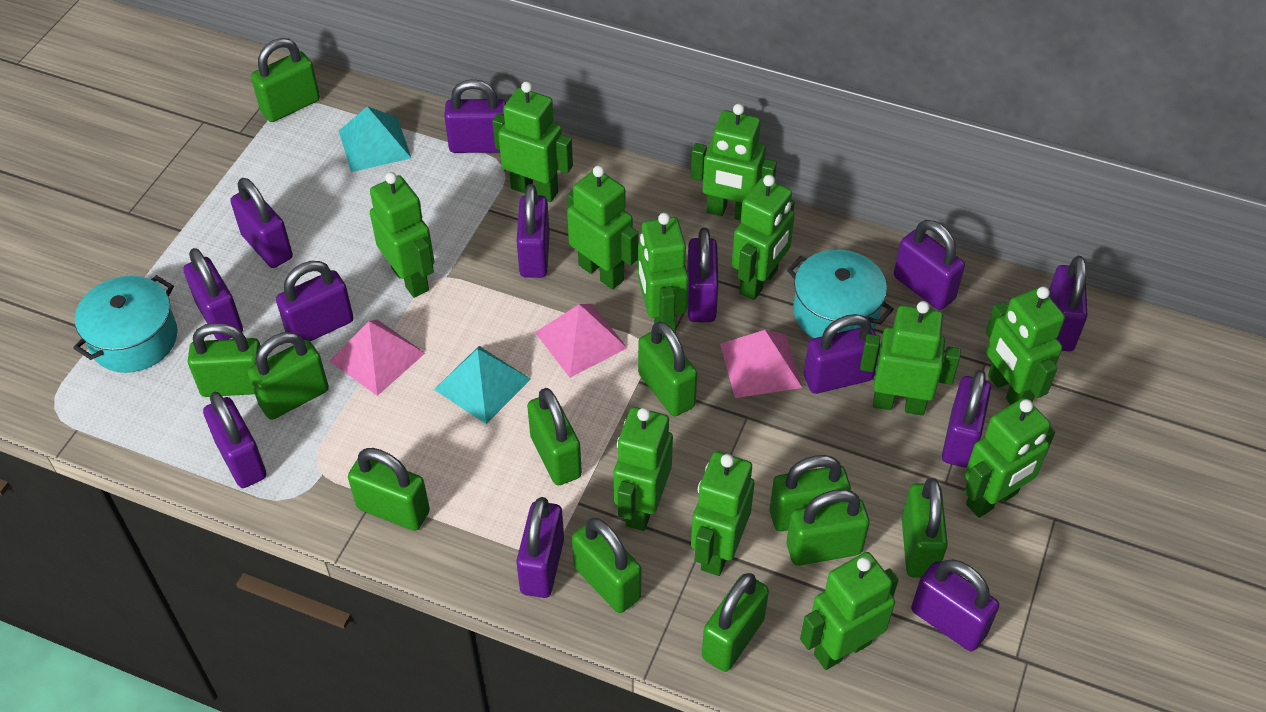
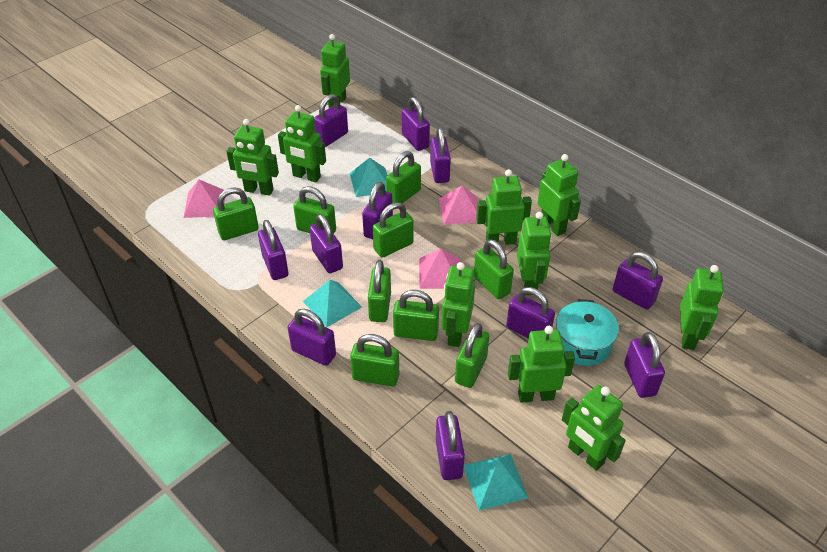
green padlock: [188,323,261,397] [248,332,329,420] [251,38,320,122] [348,448,430,531] [527,388,582,485] [572,518,641,613] [638,321,697,416] [702,573,769,672] [770,455,851,531] [787,489,870,566] [902,478,948,578] = 11 -> [213,187,259,240] [293,186,336,234] [350,334,399,387] [368,260,391,322] [373,202,413,258] [386,151,421,203] [393,290,439,341] [455,323,489,388] [474,239,514,299] = 9
green robot: [370,172,434,298] [492,81,573,202] [567,166,639,289] [614,407,673,531] [638,213,689,334] [691,104,777,221] [691,451,755,576] [732,175,795,300] [800,552,899,670] [860,301,961,416] [964,398,1055,518] [986,286,1065,405] = 12 -> [226,119,279,196] [278,105,326,182] [320,34,350,108] [441,262,475,347] [476,169,532,245] [508,326,575,402] [517,212,552,295] [538,154,581,236] [562,385,626,471] [680,265,724,350] = 10
purple padlock: [183,248,243,340] [203,392,266,488] [230,178,293,268] [276,261,354,341] [444,79,506,153] [516,497,564,598] [517,184,550,278] [687,228,719,322] [804,314,880,394] [894,220,965,310] [911,559,999,651] [942,370,991,468] [1049,256,1088,351] = 13 -> [258,220,289,280] [288,309,336,366] [309,214,343,273] [314,94,348,147] [362,182,393,239] [402,97,430,151] [430,127,451,183] [436,411,465,480] [506,287,555,339] [613,252,663,310] [624,332,665,398] = 11
turquoise pot: [73,275,178,373] [787,250,894,338] = 2 -> [556,299,619,366] = 1
turquoise pyramid: [339,106,411,172] [434,346,531,424] = 2 -> [303,280,362,328] [349,158,387,197] [464,454,528,511] = 3

